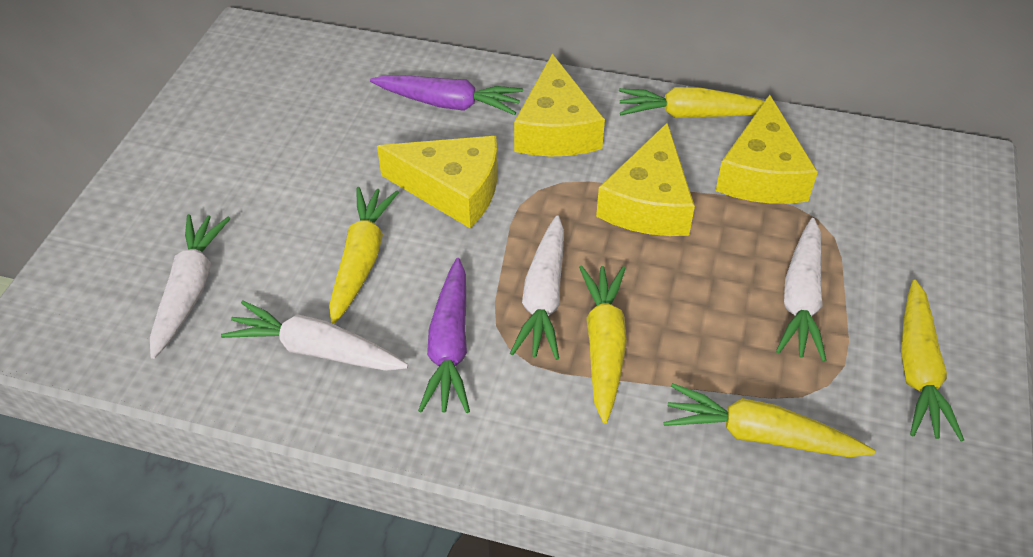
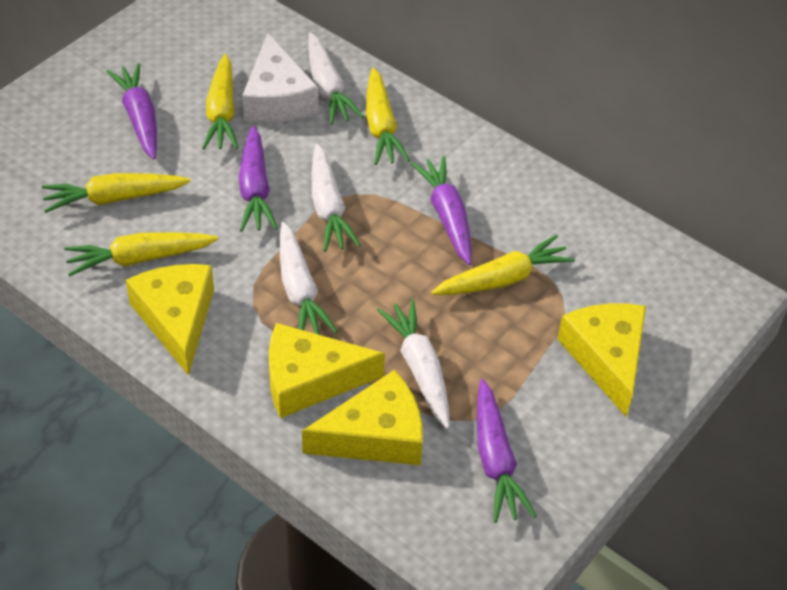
purple carrot: [370,75,523,115] [418,258,470,413] = 2 -> [106,63,157,159] [239,126,278,232] [411,156,472,265] [477,379,536,523] = 4
white cheese: none = 0 -> [242,33,319,122] = 1

